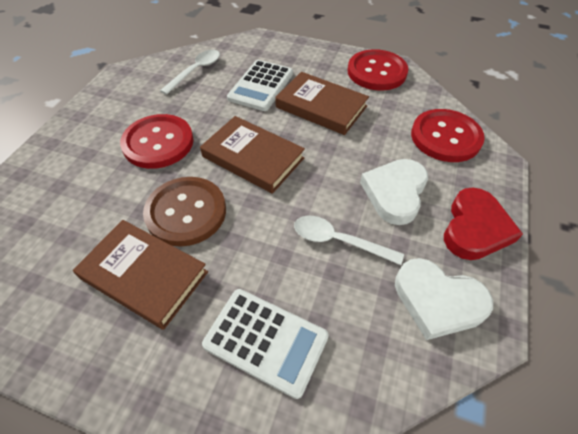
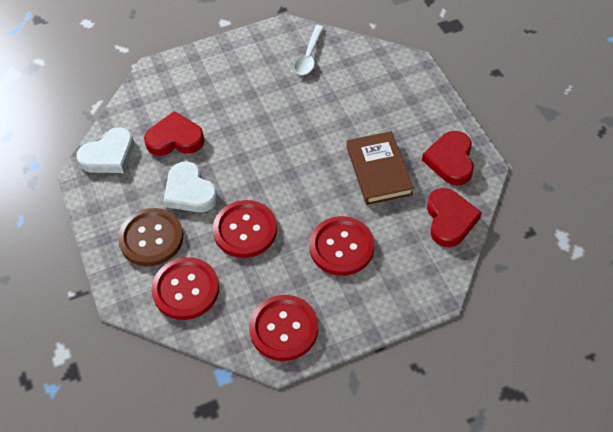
brown book: [73,220,208,330] [200,116,305,194] [275,72,369,135] = 3 -> [347,131,414,205] = 1
red button: [120,114,194,169] [348,49,408,91] [411,109,485,162] = 3 -> [151,257,219,320] [213,200,277,258] [249,295,318,361] [309,216,374,276] = 4
red heart: [444,188,523,260] = 1 -> [144,111,205,156] [422,131,474,185] [427,188,482,247] = 3
white calculator: [202,289,329,399] [227,60,293,111] = 2 -> none = 0
white spoon: [160,50,220,95] [294,216,404,265] = 2 -> [294,25,324,75] = 1

